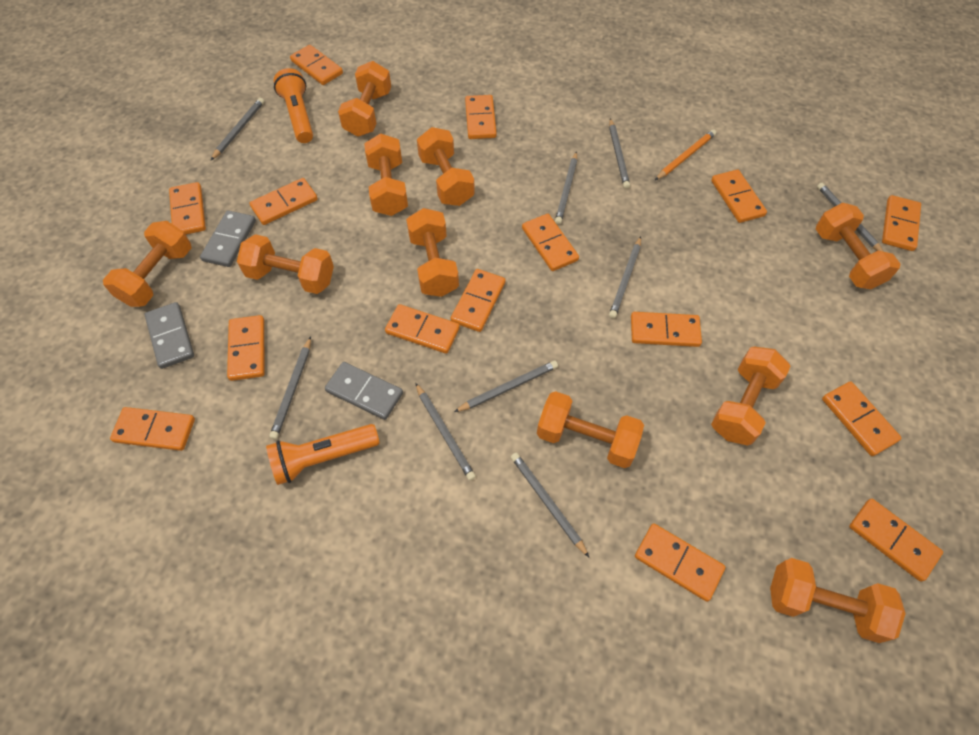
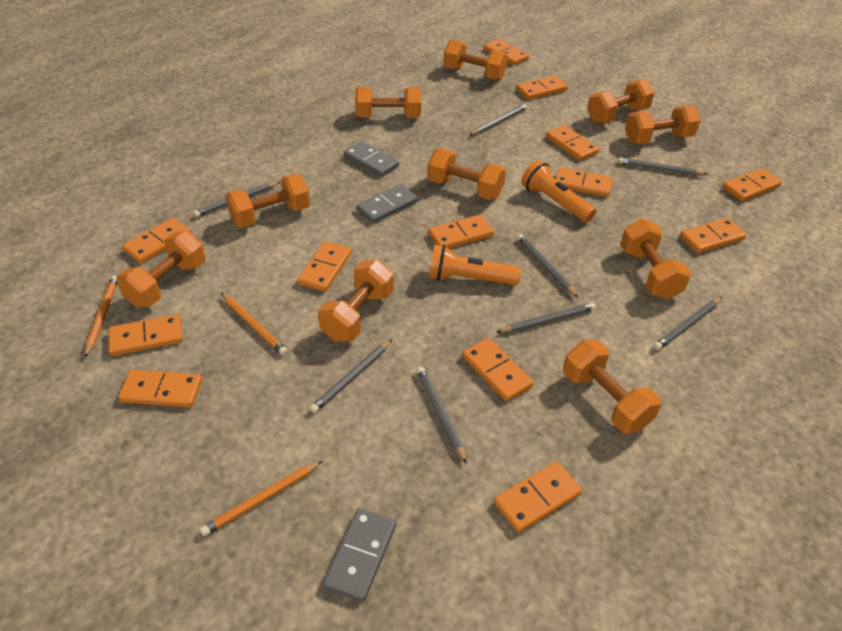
grey pencil: [211,98,264,160] [269,337,311,440] [415,383,476,481] [454,360,558,412] [511,453,589,557] [555,151,577,224] [609,118,630,189] [609,236,641,319] [817,183,884,252] = 9 -> [194,182,280,217] [310,340,392,413] [417,367,467,464] [470,104,527,135] [497,303,596,333] [517,234,578,298] [618,157,707,175] [653,297,722,350] = 8
orange domino: [110,407,195,451] [169,182,206,235] [227,315,264,381] [249,178,318,225] [290,45,343,85] [385,304,460,354] [451,269,505,332] [465,95,497,139] [522,214,579,271] [631,312,702,347] [635,523,725,602] [711,170,767,223] [822,381,902,456] [849,499,943,582] [882,195,921,251] = 15 -> [109,314,183,356] [118,370,202,407] [122,218,191,264] [297,241,352,292] [428,214,494,248] [462,338,534,402] [483,39,529,65] [494,461,582,533] [516,75,568,100] [546,125,599,161] [555,167,613,197] [680,218,747,253] [723,168,782,201] = 13
orange pencil: [655,129,716,180] = 1 -> [85,275,117,358] [200,461,322,536] [221,293,287,355] = 3

